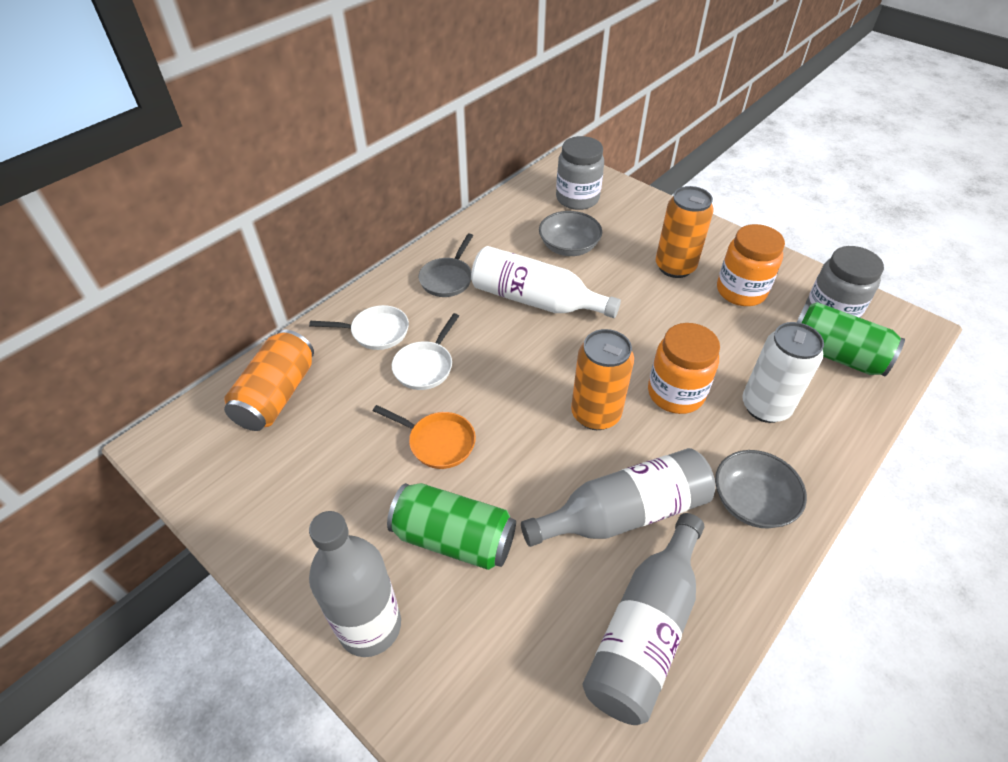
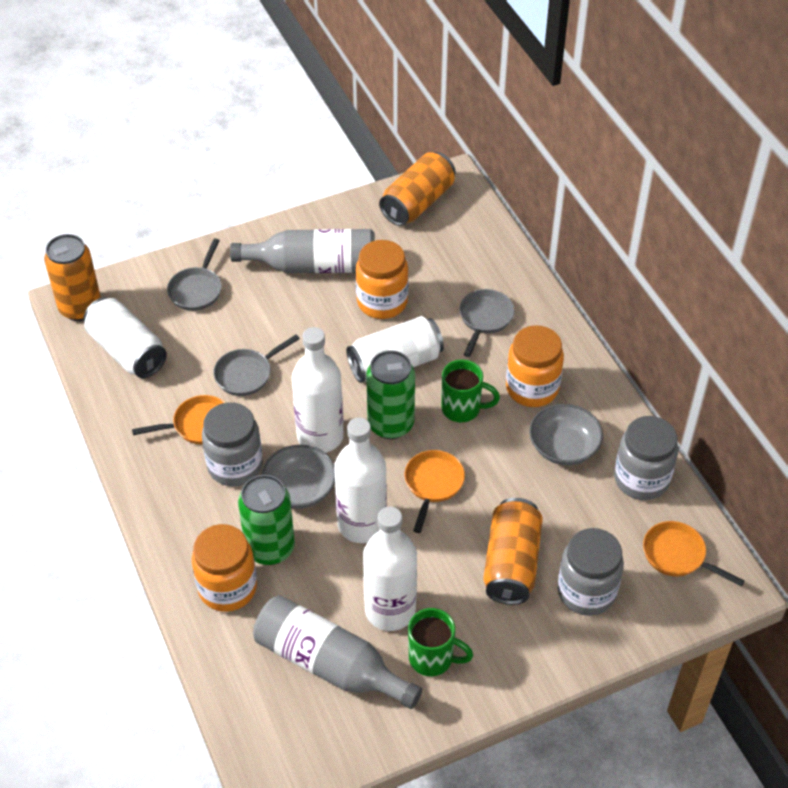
green mug: none = 0 -> [408,608,473,676] [441,360,500,422] = 2
grey bottle: [309,511,401,657] [521,448,716,547] [582,513,704,725] = 3 -> [230,229,375,273] [253,595,422,709] = 2
grey jar: [556,136,604,210] [806,246,884,318] = 2 -> [202,402,263,486] [557,528,624,616] [614,416,678,500] = 3
grey pan: [419,234,473,297] = 1 -> [167,238,222,311] [213,334,300,396] [459,289,515,357] = 3
orange jar: [648,323,720,414] [717,224,785,306] = 2 -> [192,524,257,612] [356,240,408,319] [506,325,564,407] = 3
orange pan: [373,405,476,469] = 1 -> [132,395,226,444] [405,450,465,533] [643,521,745,586] = 3
white bottle: [471,246,621,318] = 1 -> [292,327,344,453] [334,418,387,543] [363,507,417,631] = 3
white can: [742,322,824,423] = 1 -> [84,297,167,378] [346,316,444,383] = 2
white pan: [309,305,409,350] [392,313,459,390] = 2 -> none = 0

